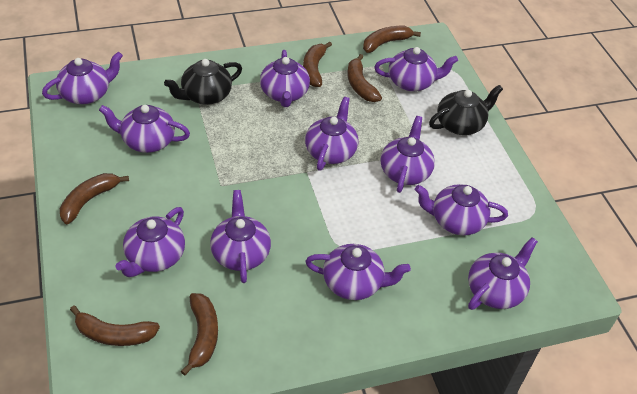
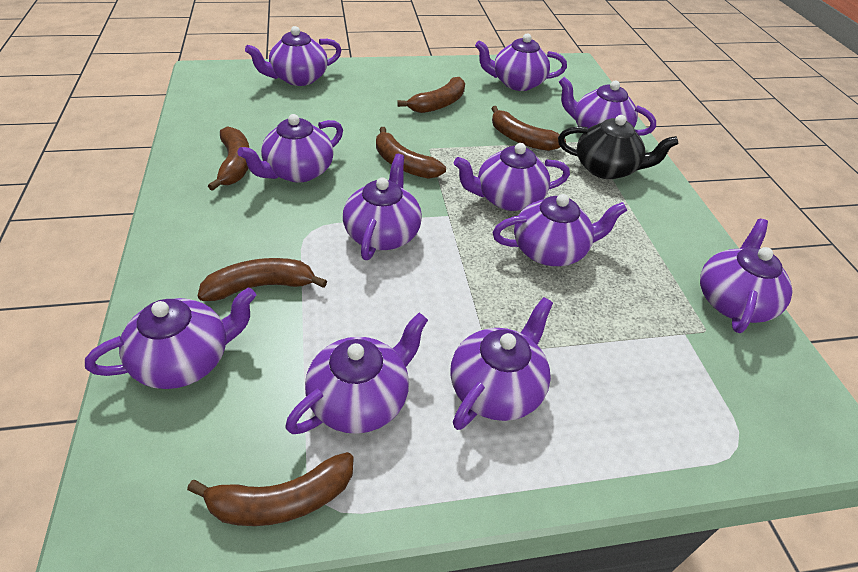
black teapot: [164,59,242,105] [429,85,503,135] = 2 -> [558,115,678,179] = 1

